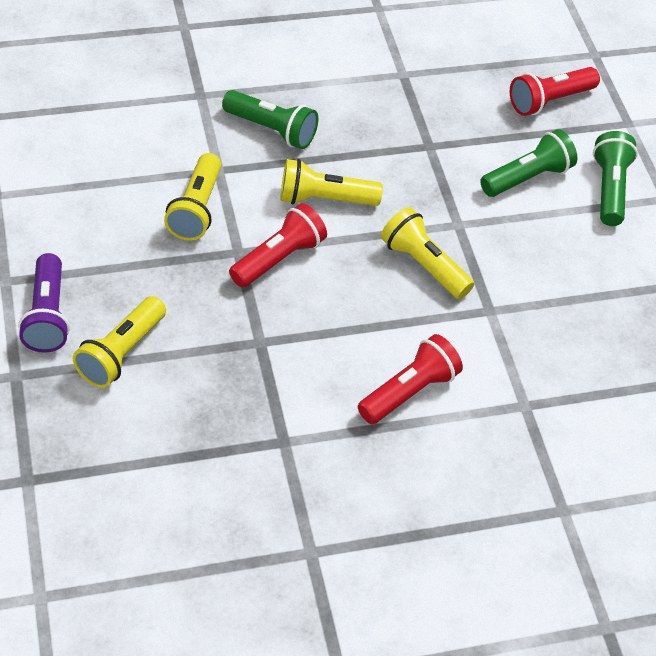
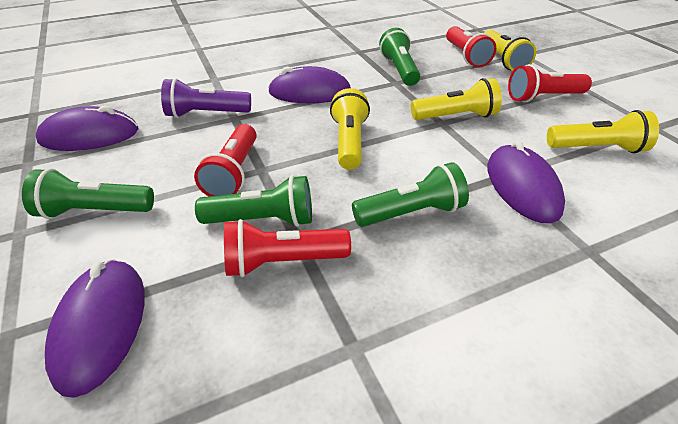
green flashlight: [222,90,318,149] [480,129,577,197] [593,131,638,226] = 3 -> [22,168,154,219] [195,175,312,227] [352,162,469,227] [379,28,420,86] = 4
purple mouse: none = 0 -> [36,106,139,151] [45,259,145,398] [268,66,351,103] [487,140,565,223] = 4
red flashlight: [229,203,327,288] [358,334,463,424] [510,67,600,116] = 3 -> [194,124,257,196] [224,219,351,277] [446,26,496,68] [508,64,592,102] = 4

